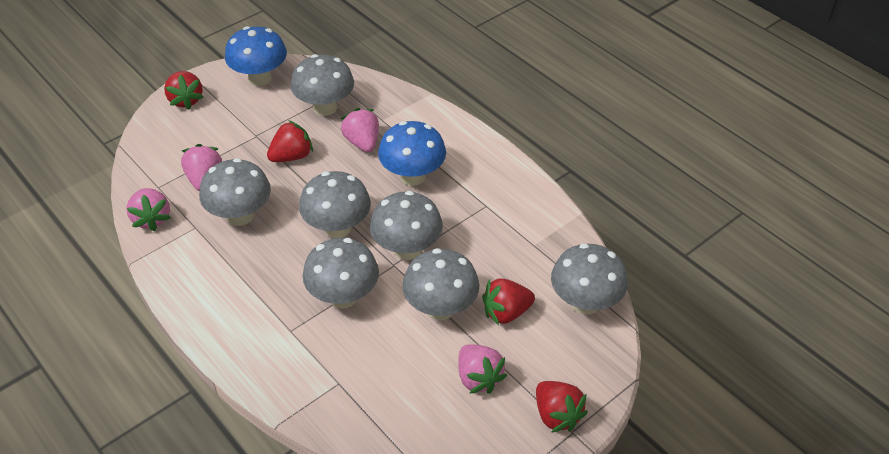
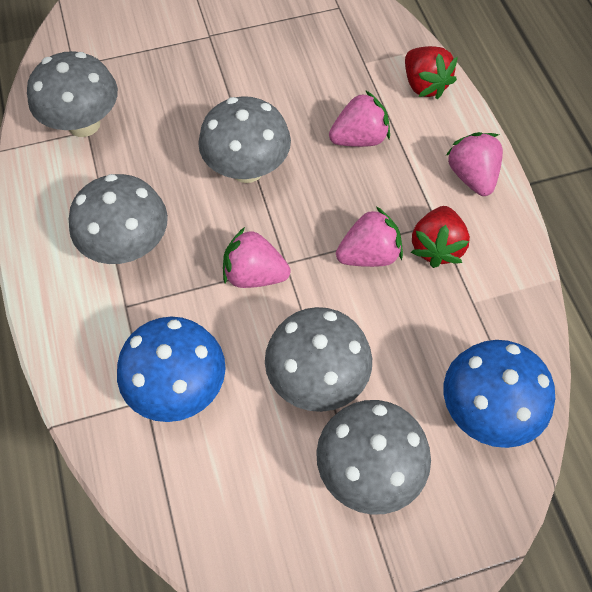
grey mushroom: [199,158,271,226] [291,54,354,116] [299,171,371,238] [302,238,379,309] [370,191,443,260] [402,248,479,320] [551,243,628,315] = 7 -> [27,51,118,137] [69,174,168,264] [198,96,291,183] [265,307,372,412] [316,400,431,515] = 5
red strawberry: [164,71,203,110] [267,120,313,162] [482,278,535,325] [536,381,588,433] = 4 -> [405,46,458,99] [411,206,470,268] = 2

